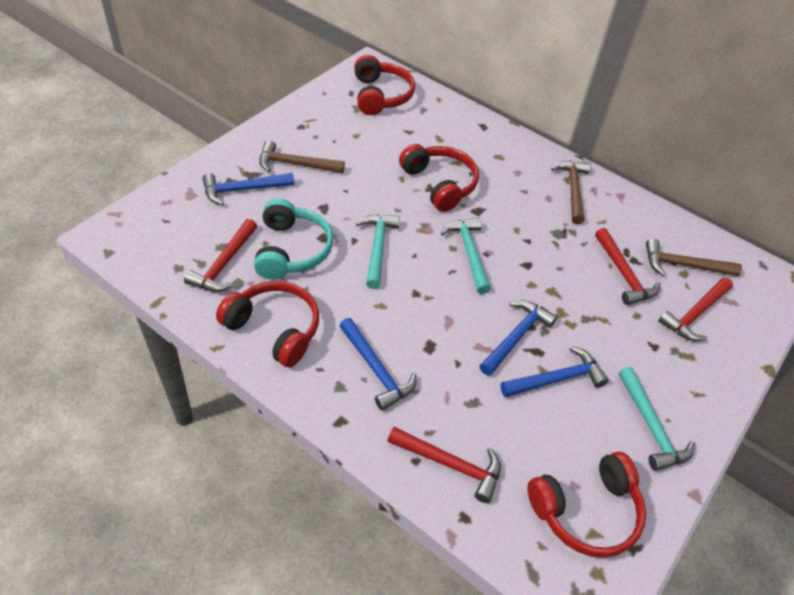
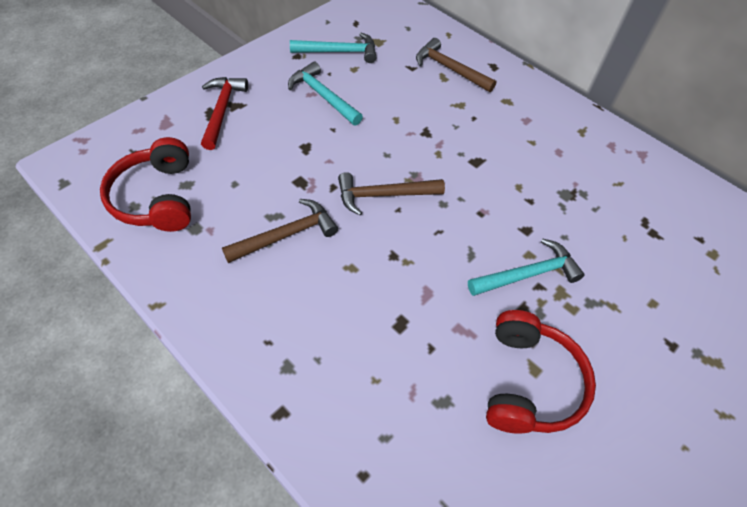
blue hammer: [202,173,294,205] [339,318,417,411] [479,300,557,376] [501,346,609,397] = 4 -> none = 0
red hammer: [184,219,257,292] [387,427,501,503] [595,228,660,305] [658,277,733,341] = 4 -> [201,77,248,150] = 1
red headphones: [216,281,319,367] [354,55,415,115] [399,144,479,212] [527,452,646,558] = 4 -> [100,137,191,232] [486,310,596,434] = 2
turquoise headphones: [254,198,333,280] = 1 -> none = 0

